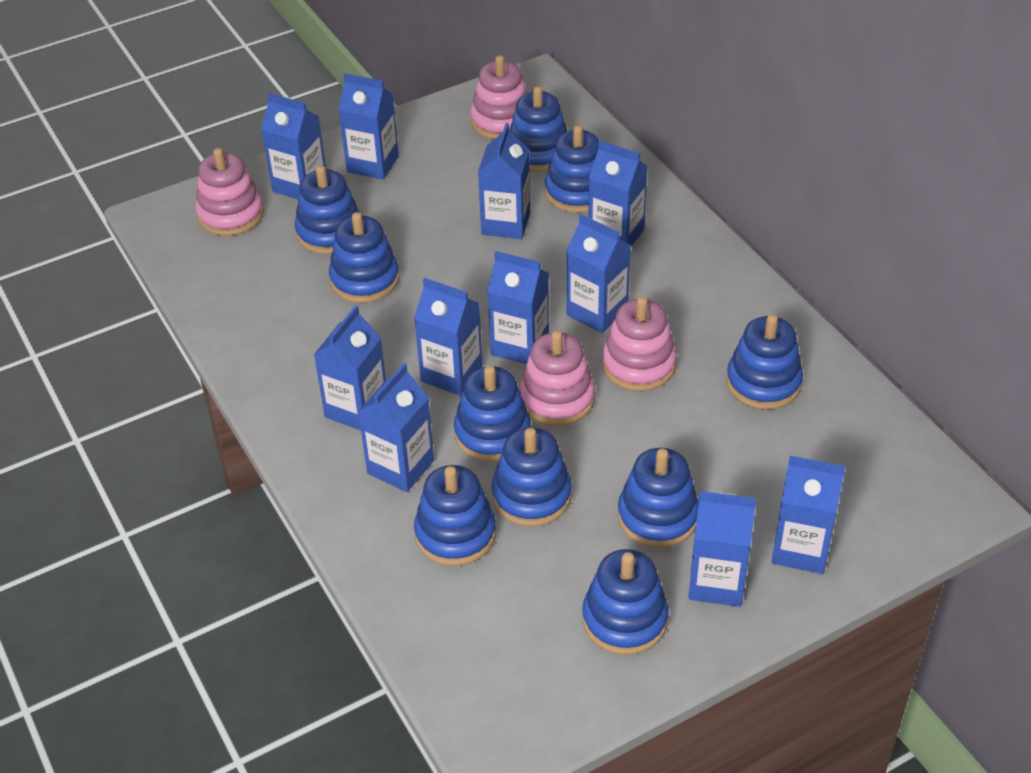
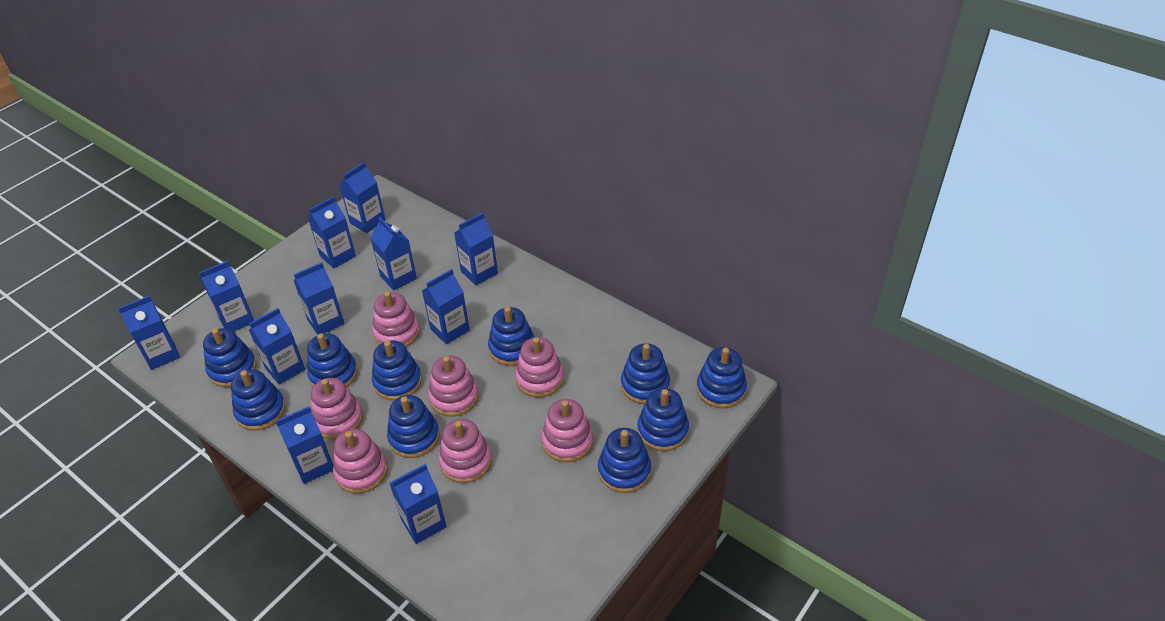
pink stacking toy: [195,148,264,236] [470,55,528,139] [520,331,595,426] [602,297,677,391] = 4 -> [311,378,363,440] [333,429,388,494] [372,291,420,347] [428,356,479,417] [439,419,492,483] [515,337,564,397] [541,399,593,462] = 7

